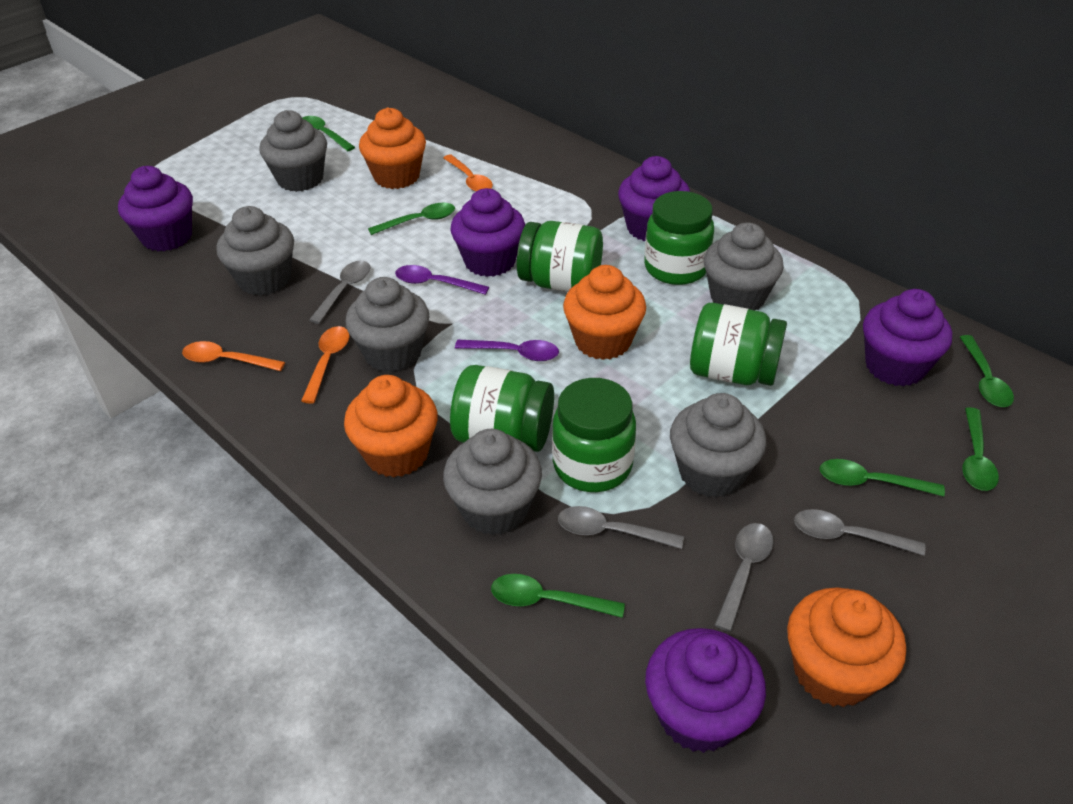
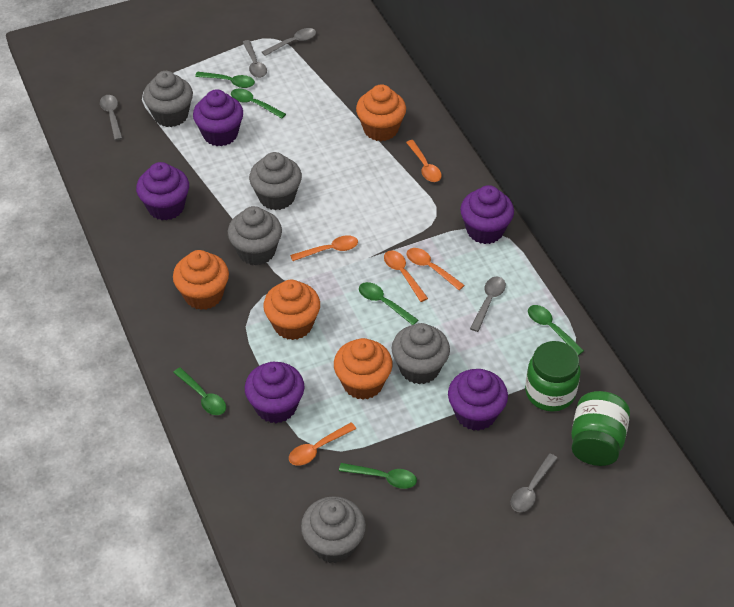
green jar: [450,365,554,452] [517,221,603,292] [552,378,636,492] [644,191,714,285] [690,303,787,386] = 5 -> [525,341,580,412] [571,391,630,466] = 2
grey cupcake: [216,206,294,296] [259,110,327,192] [346,277,430,372] [443,429,542,535] [670,393,767,498] [704,222,784,310] = 6 -> [143,71,193,127] [228,206,282,265] [249,152,302,210] [301,496,366,563] [391,323,450,384] = 5
grey spoon: [309,260,370,324] [558,506,684,549] [714,523,774,632] [794,509,925,556] = 4 -> [100,95,122,140] [243,40,267,78] [262,28,316,56] [470,277,506,332] [511,454,558,512] = 5
orange spoon: [182,341,285,371] [301,326,350,404] [443,154,493,192] = 3 -> [289,422,356,466] [290,235,358,261] [384,250,428,302] [406,140,442,182] [406,248,465,290] = 5
purple spoon: [395,265,489,295] [455,340,559,361] = 2 -> none = 0

